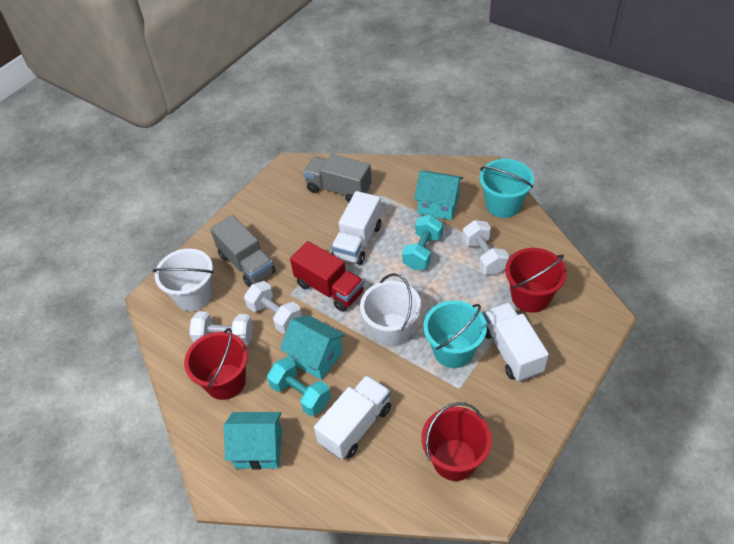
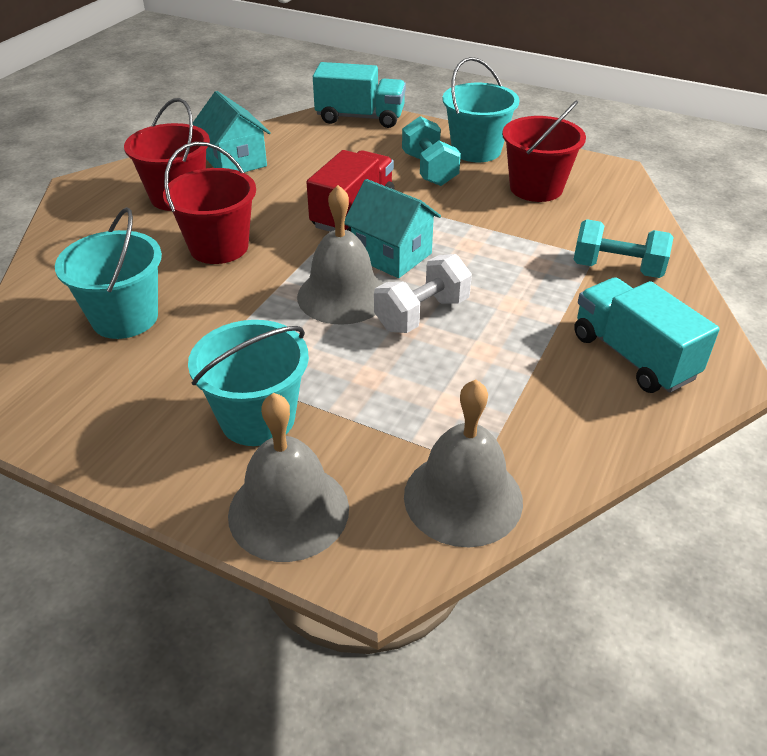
grey bell: none = 0 -> [228,393,349,562] [297,185,383,325] [404,380,523,547] = 3
grey truck: [210,215,276,287] [303,154,372,202] = 2 -> none = 0
turquoise bucket: [423,301,487,368] [479,159,534,218] = 2 -> [55,207,162,339] [188,320,309,446] [442,57,520,162] = 3
turquoise house: [224,412,282,470] [280,315,345,380] [414,171,463,220] = 3 -> [193,91,271,172] [344,179,441,278] = 2
turquoise truck: none = 0 -> [313,62,406,128] [574,277,720,393] = 2
white bucket: [153,249,213,311] [360,273,421,347] = 2 -> none = 0
white dumbbell: [189,311,253,346] [244,281,302,334] [462,220,509,275] = 3 -> [374,254,472,333] = 1
white truck: [314,375,391,459] [331,191,381,265] [484,302,549,382] = 3 -> none = 0

